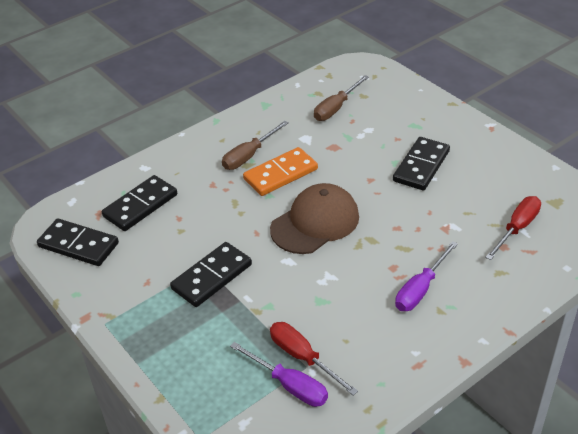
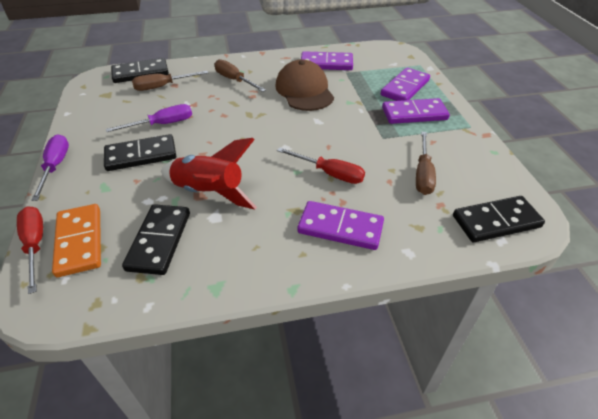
brown screwdriver: [222,121,289,170] [314,75,369,121] = 2 -> [132,71,208,91] [214,59,266,92] [416,132,436,195] = 3
purple domino: none = 0 -> [297,201,384,250] [301,51,353,70] [381,68,430,101] [382,98,450,124] = 4
red rocket: none = 0 -> [161,138,257,209] = 1

